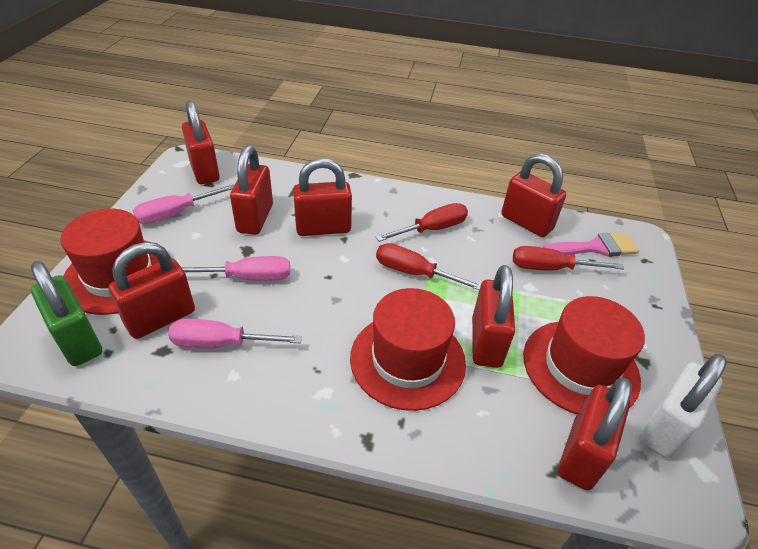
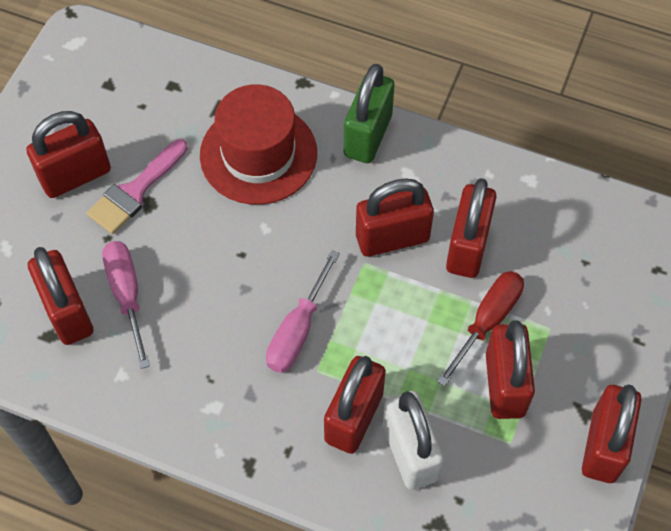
pink screwdriver: [133,184,235,224] [168,319,302,348] [181,256,290,281] = 3 -> [102,241,150,369] [266,250,340,373] = 2
red hat: [61,209,171,315] [350,288,466,411] [523,296,645,414] = 3 -> [200,84,317,205] = 1
red screwdriver: [376,203,468,242] [376,243,481,290] [513,246,624,271] = 3 -> [437,271,524,386] = 1

